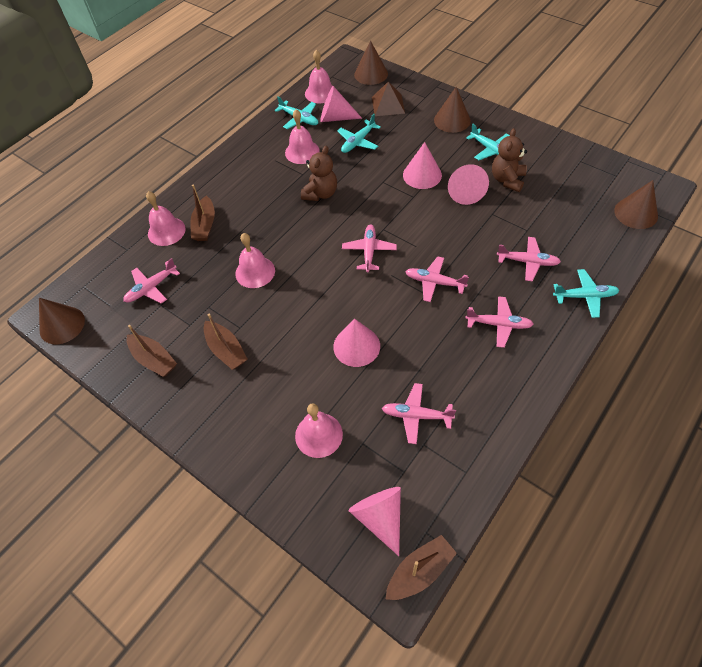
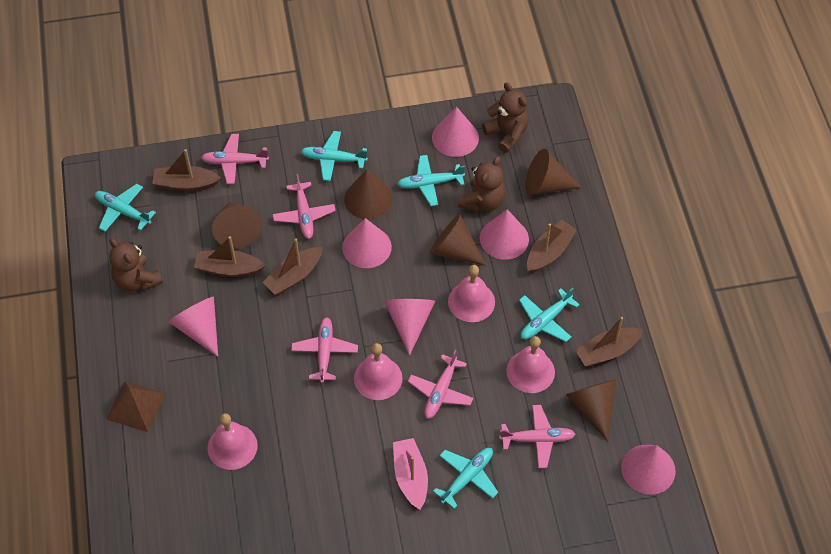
brown boat: [127,325,177,377] [190,185,215,241] [204,314,247,370] [386,535,457,600] = 4 -> [152,149,221,191] [194,236,266,277] [262,239,322,295] [527,220,577,273] [575,317,643,367] = 5
brown cone: [39,298,85,344] [354,40,388,85] [434,87,471,133] [614,180,658,229] = 4 -> [212,202,262,249] [344,169,393,219] [429,214,486,266] [525,149,582,195] [565,379,616,441] = 5
brown teddy bear: [301,146,337,201] [492,128,527,192] = 2 -> [109,238,163,292] [458,156,505,212] [482,82,529,153] = 3
pink bell: [146,191,186,246] [235,233,275,288] [285,109,320,164] [295,403,343,458] [305,50,333,103] = 5 -> [207,413,258,470] [354,343,403,400] [448,265,495,322] [506,336,555,393] = 4
pink boat: none = 0 -> [393,438,428,510] = 1
pink cone: [320,86,362,122] [333,319,380,367] [349,487,401,556] [403,142,442,189] [448,164,489,205] = 5 -> [168,296,218,357] [342,218,392,268] [384,299,435,356] [432,107,479,157] [480,209,529,260] [621,445,676,495] = 6
pink plane: [123,258,180,304] [342,224,397,272] [382,383,456,444] [405,256,469,302] [465,296,533,348] [497,237,561,281] = 6 -> [201,134,269,184] [272,174,336,239] [291,317,358,383] [408,350,473,419] [499,405,575,468] = 5
turquoise plane: [275,96,318,129] [337,114,381,153] [466,124,510,160] [553,269,619,318] = 4 -> [95,184,156,231] [301,131,368,181] [397,155,465,206] [433,448,498,509] [519,287,579,342] = 5

